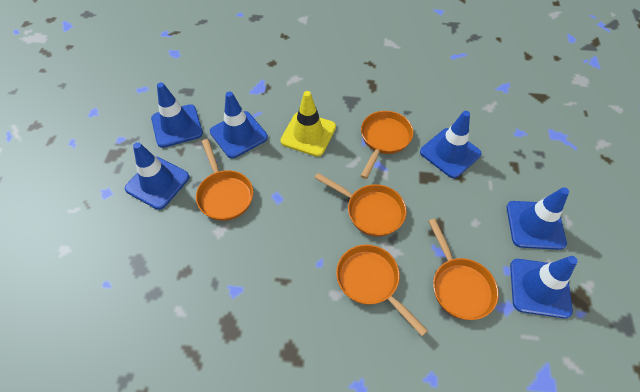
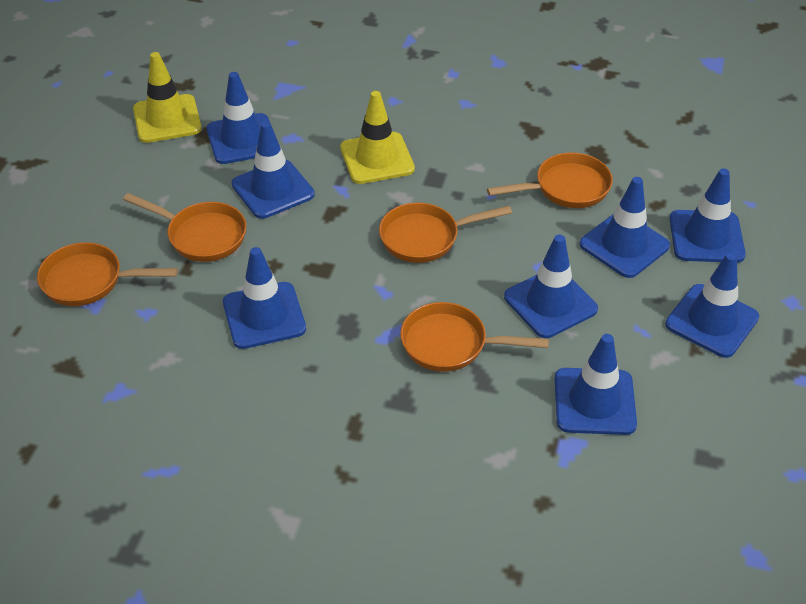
blue traffic cone: [125,142,190,210] [151,83,203,148] [210,91,268,158] [420,111,482,178] [507,187,569,250] [510,256,578,319] = 6 -> [206,72,270,164] [223,247,306,349] [232,121,315,219] [504,235,598,338] [555,334,637,435] [580,177,670,278] [665,252,759,358] [670,169,746,263] = 8
yellow traffic cone: [280,91,336,157] = 1 -> [133,52,202,143] [340,91,415,184] = 2

